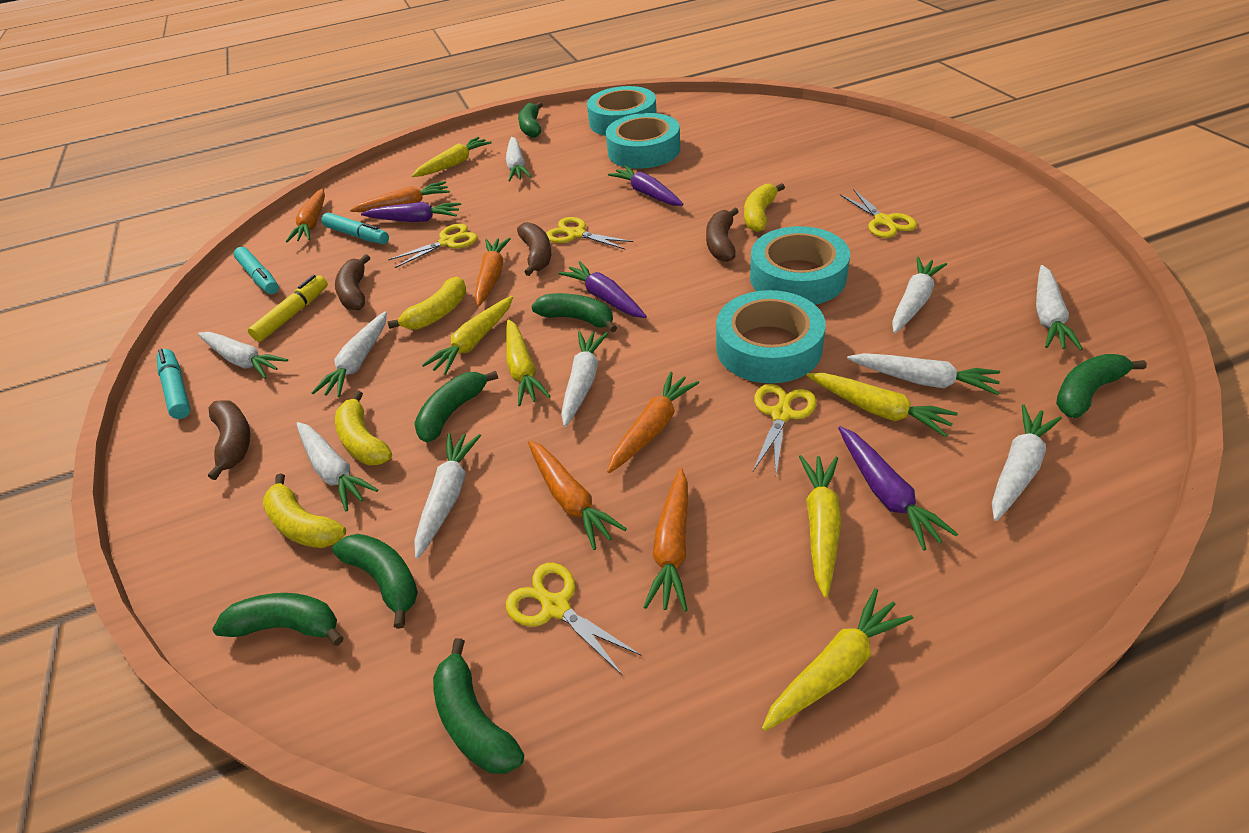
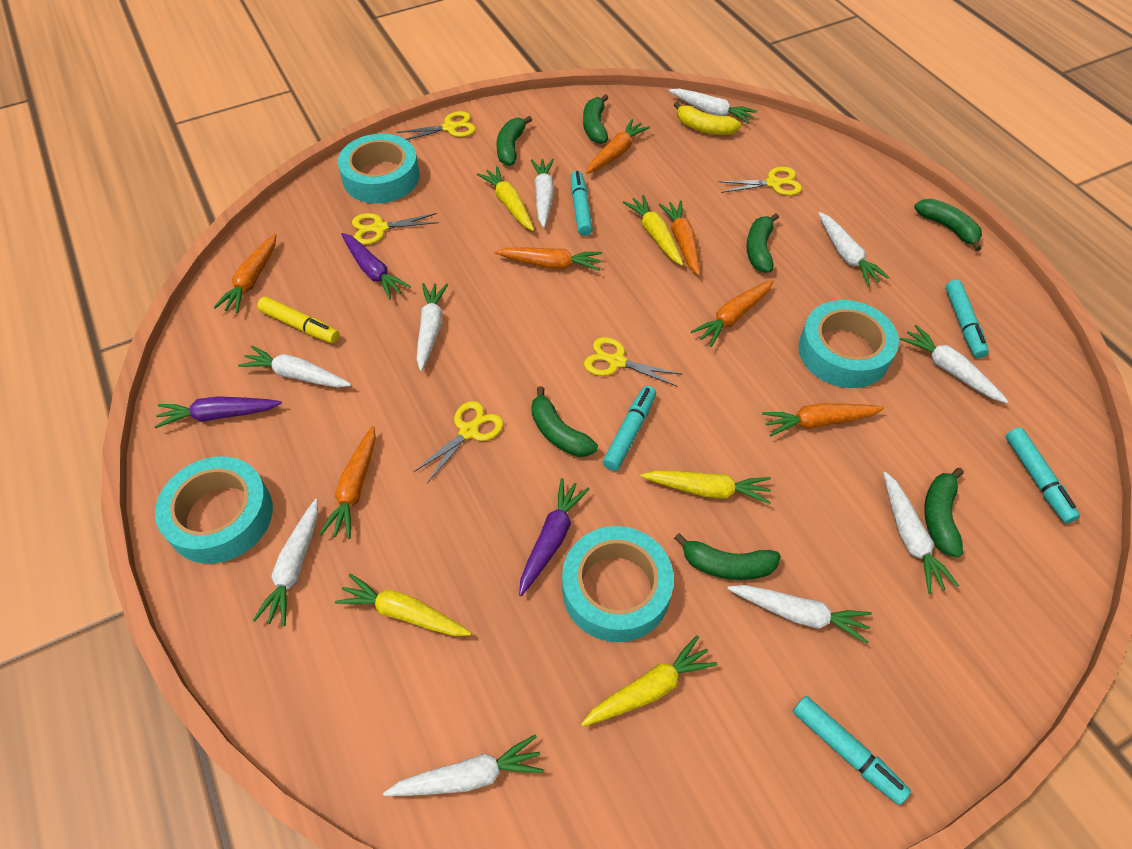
brown banana: [208,400,250,480] [335,254,370,310] [517,222,551,276] [706,208,739,262] = 4 -> none = 0
orange carrot: [286,189,325,243] [350,181,450,212] [475,238,511,306] [528,440,627,550] [607,372,699,473] [643,468,688,612] = 6 -> [213,234,276,313] [320,426,376,539] [495,248,602,271] [586,119,650,174] [658,200,700,276] [691,280,773,347] [762,403,884,437] = 7
purple carrot: [361,202,461,222] [559,261,647,318] [608,165,683,206] [838,426,958,551] = 4 -> [154,396,282,428] [341,233,411,300] [519,478,590,596] = 3
turquoise marker: [157,349,191,419] [233,247,279,294] [321,213,389,244] = 3 -> [571,171,593,236] [603,386,656,471] [793,696,911,805] [945,280,989,358] [1006,427,1080,523] = 5
yellow banana: [262,474,346,548] [335,391,392,465] [388,276,466,329] [744,183,785,232] = 4 -> [674,102,741,135] = 1
yellow carrot: [412,137,492,177] [422,296,513,375] [506,319,551,406] [762,588,913,731] [799,455,841,598] [806,373,958,437] = 6 -> [335,574,472,636] [477,166,534,231] [581,635,717,727] [623,195,684,266] [640,471,771,504] = 5

